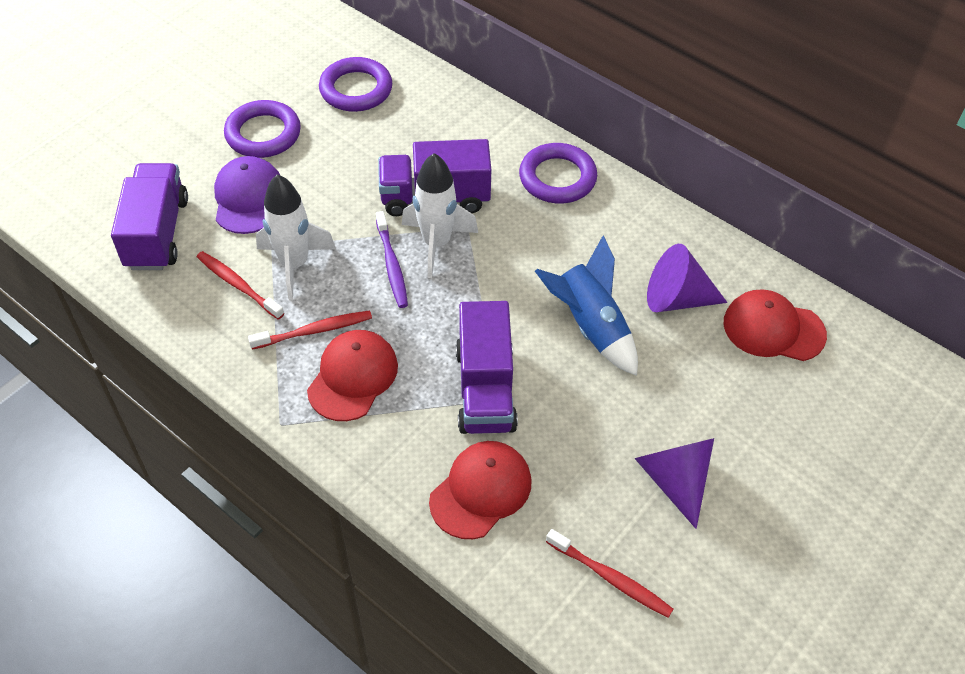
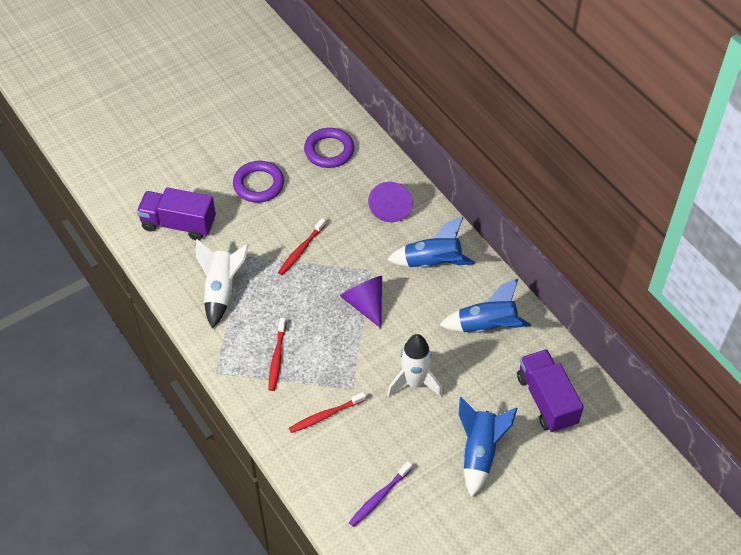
blue rocket: [535,235,638,376] = 1 -> [387,217,475,268] [440,279,531,333] [459,397,518,498] = 3
purple cap: [214,156,280,234] = 1 -> none = 0
purple ring: [224,100,301,158] [319,57,392,112] [519,143,597,203] = 3 -> [233,161,284,203] [304,128,354,168] = 2
purple truck: [111,163,188,270] [378,139,491,216] [456,301,518,434] = 3 -> [137,187,216,240] [517,349,584,433] = 2
red cap: [307,330,398,421] [429,441,531,539] [724,290,827,361] = 3 -> none = 0

